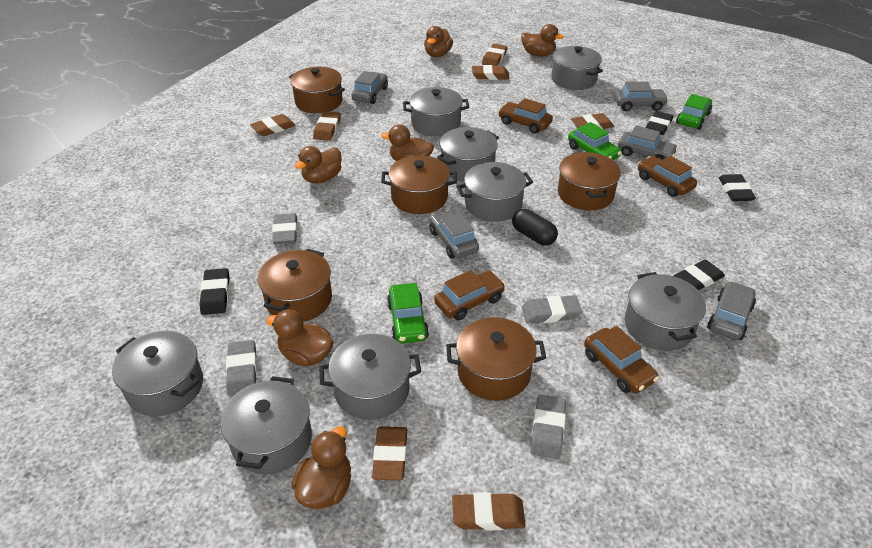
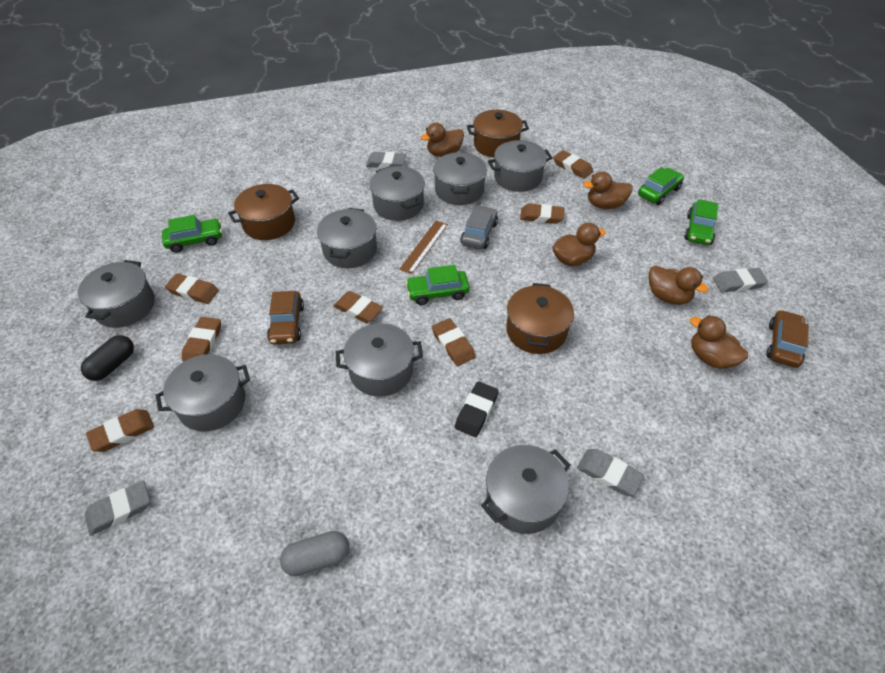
black eraser: [199,268,230,315] [646,111,673,135] [673,260,725,290] [719,174,756,201] = 4 -> [455,381,499,437] = 1
brown car: [434,270,506,321] [498,98,553,134] [584,326,659,393] [638,156,697,197] = 4 -> [267,291,304,345] [766,310,809,368] = 2
brown duck: [266,309,334,366] [292,427,351,509] [295,146,342,183] [381,125,434,162] [424,26,453,57] [521,24,564,57] = 6 -> [421,123,464,157] [552,223,606,266] [583,171,633,209] [649,266,708,305] [690,315,748,369] = 5
brown pot: [258,249,332,322] [289,67,345,113] [381,155,457,214] [446,317,546,401] [558,152,621,210] = 5 -> [228,184,299,240] [467,110,529,157] [506,283,574,354] = 3
brown ruler: none = 0 -> [399,221,448,274] = 1
green car: [387,283,429,344] [568,122,622,160] [676,94,712,130] = 3 -> [162,215,222,253] [405,265,470,305] [638,167,684,205] [684,199,718,245] = 4
grey capsule: none = 0 -> [280,531,349,576] = 1
grey car: [351,71,388,104] [429,210,479,259] [614,82,669,111] [618,125,678,160] [707,281,756,340] = 5 -> [460,205,498,249] = 1

